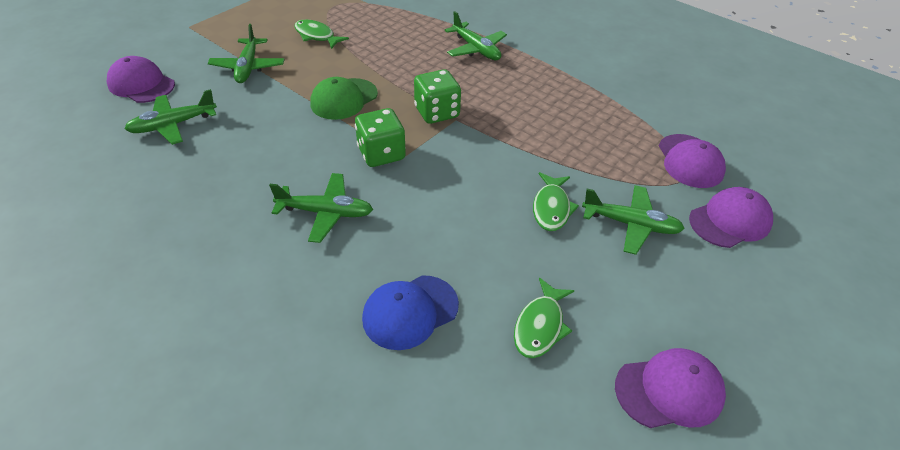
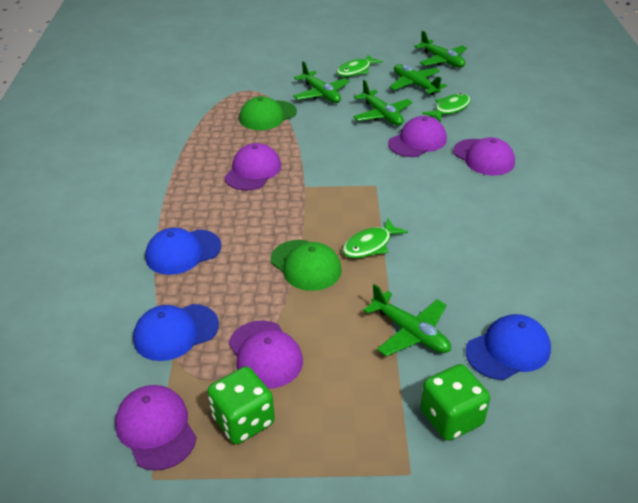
blue cap: [362,275,459,350] = 1 -> [133,304,219,361] [145,228,221,275] [466,314,551,380] = 3
green cap: [310,77,378,120] = 1 -> [239,96,297,130] [270,240,342,291] = 2
purple cap: [107,56,175,103] [615,348,726,428] [659,134,726,188] [689,187,773,248] = 4 -> [115,385,197,471] [224,143,281,191] [229,320,303,389] [388,116,447,157] [453,137,515,175] = 5

